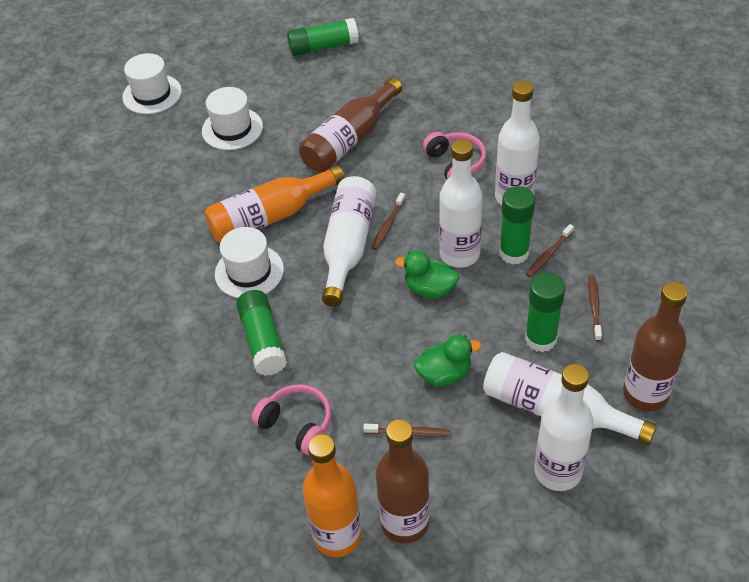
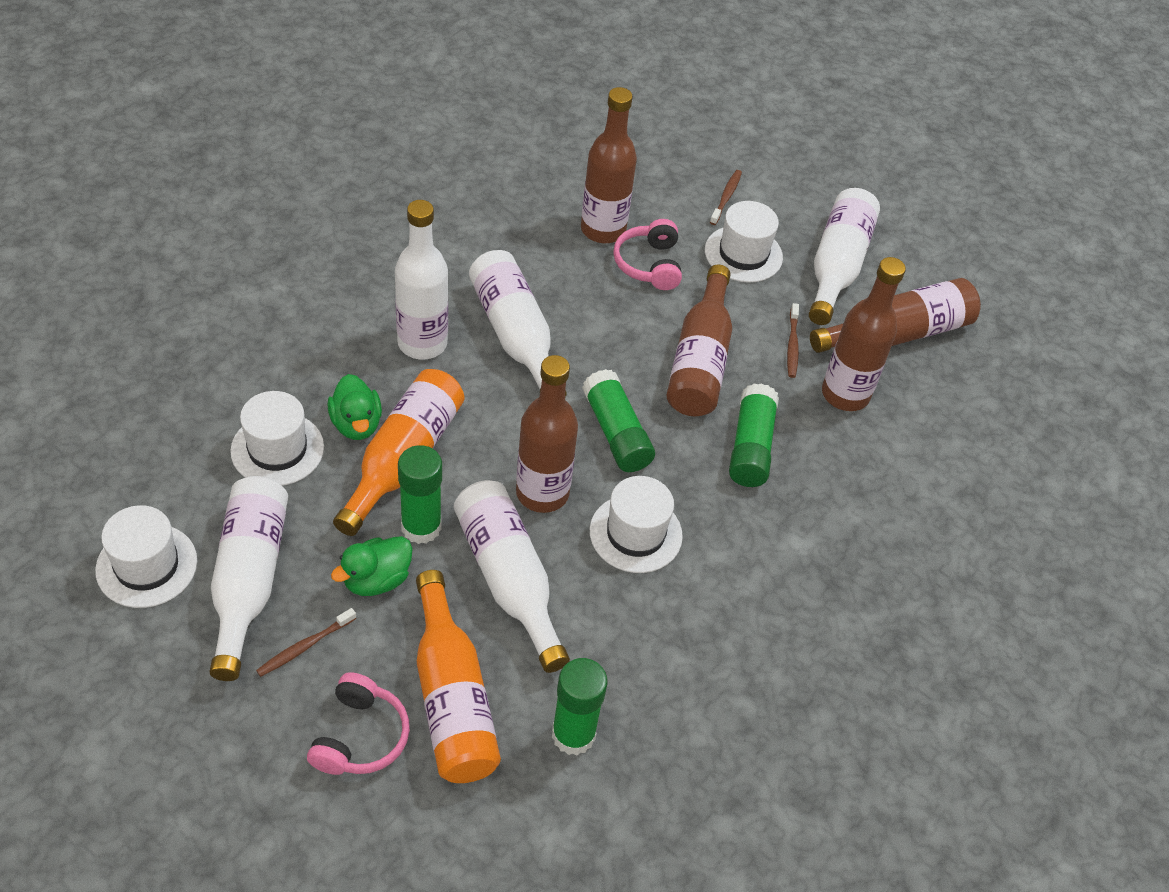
brown bottle: [299,78,402,173] [376,419,430,544] [623,282,688,412] = 3 -> [516,355,578,513] [581,87,637,243] [666,265,732,416] [810,278,981,353] [822,257,906,411] = 5
brown toothbrush: [363,424,451,437] [371,193,406,250] [526,224,574,277] [588,275,602,341] = 4 -> [256,608,356,677] [710,170,742,225] [787,303,799,378] = 3
white hat: [122,53,182,114] [202,87,263,150] [215,227,284,298] = 3 -> [95,505,197,608] [230,391,324,486] [590,476,683,573] [705,201,783,283] = 4

